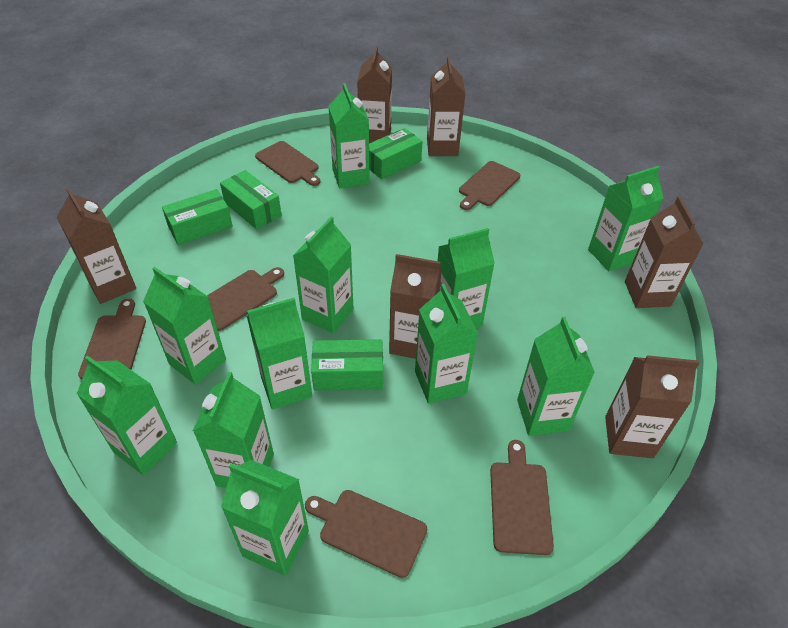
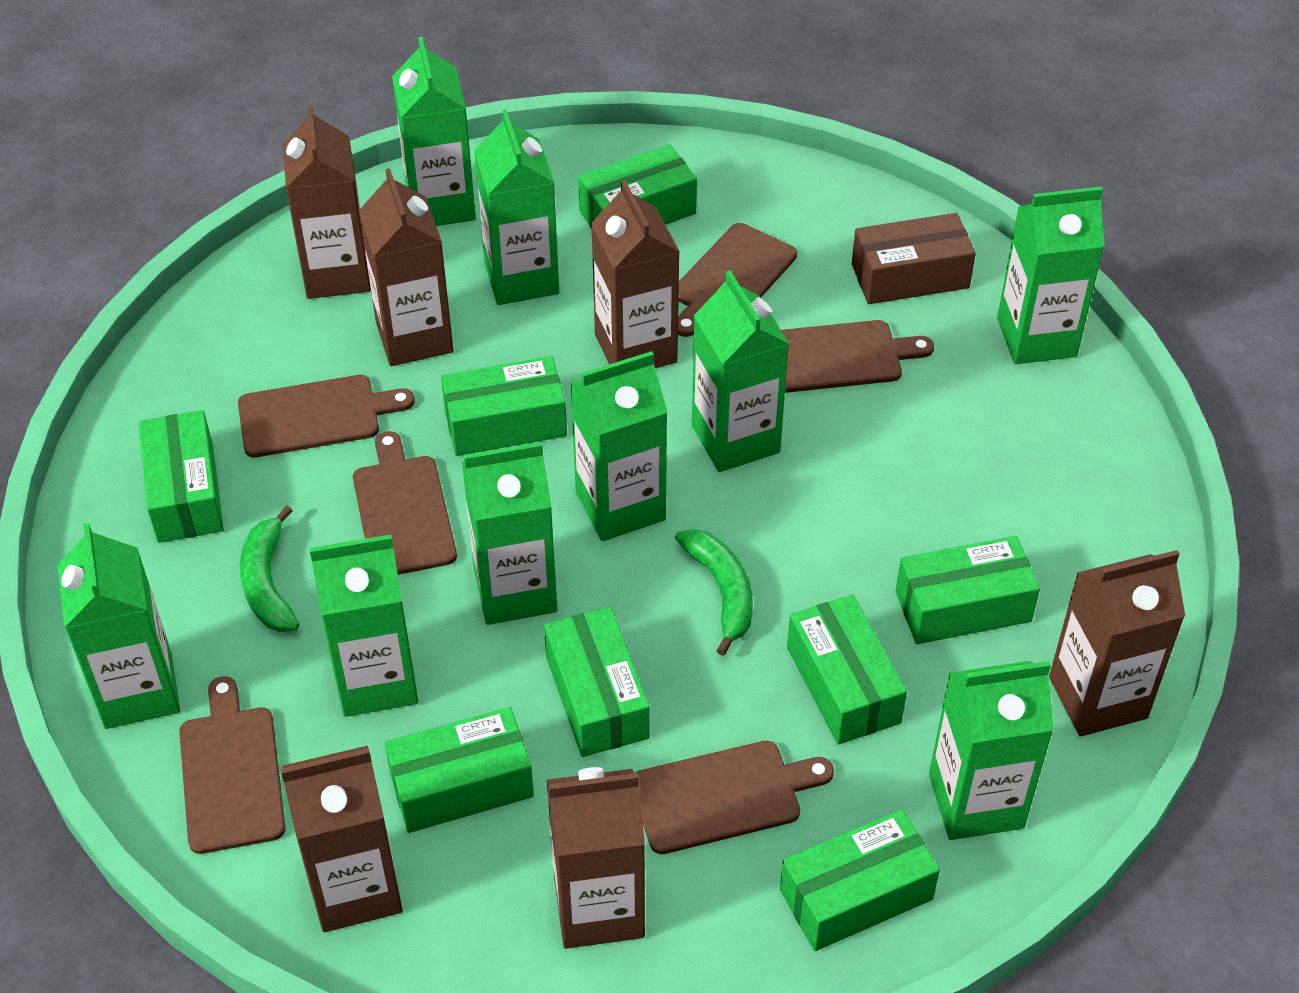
brown box: none = 0 -> [852,213,976,304] = 1
green banana: none = 0 -> [240,505,299,632] [675,529,753,656] = 2
green box: [162,189,233,245] [220,170,281,229] [311,339,383,390] [369,128,423,179] = 4 -> [139,410,224,543] [385,707,534,833] [441,356,567,456] [544,607,650,757] [578,144,697,229] [780,809,940,951] [787,594,907,745] [896,536,1040,644] = 8
green carton: [77,356,177,475] [143,267,226,385] [193,372,274,488] [221,460,309,576] [247,298,312,410] [293,216,353,333] [328,83,370,188] [415,284,478,404] [437,228,495,328] [517,317,595,436] [588,166,663,271] = 11 -> [57,523,180,729] [309,535,418,717] [392,37,476,226] [462,442,557,625] [474,110,559,305] [570,351,668,541] [692,271,789,472] [929,661,1054,840] [997,186,1105,364] = 9

